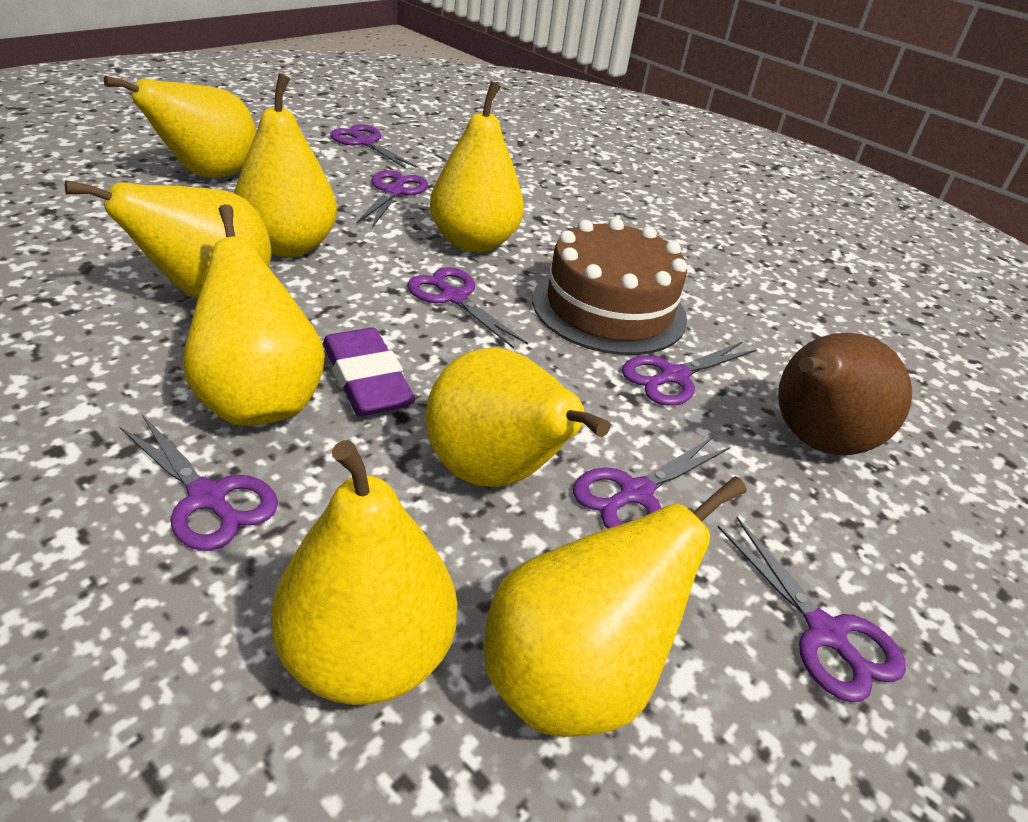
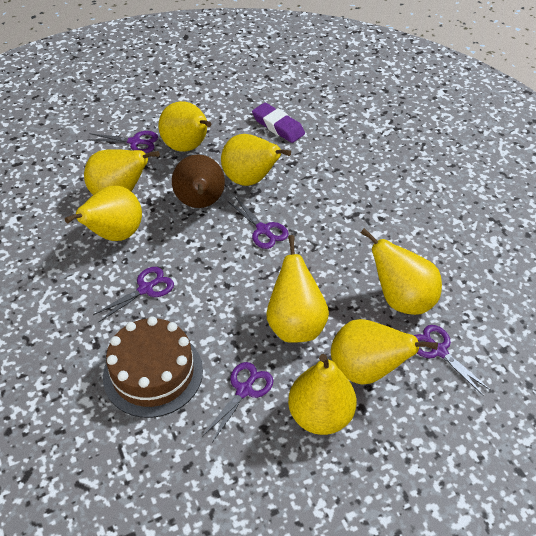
purple scissors: [120,415,278,551] [330,124,417,169] [357,170,428,228] [407,267,528,349] [573,437,730,529] [622,342,756,406] [717,517,906,702] = 7 -> [87,131,158,153] [93,267,174,322] [202,362,274,443] [229,197,289,249] [414,325,490,396] = 5

